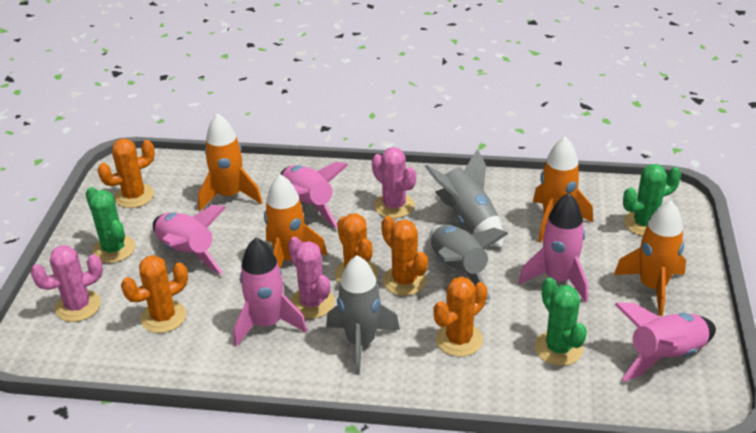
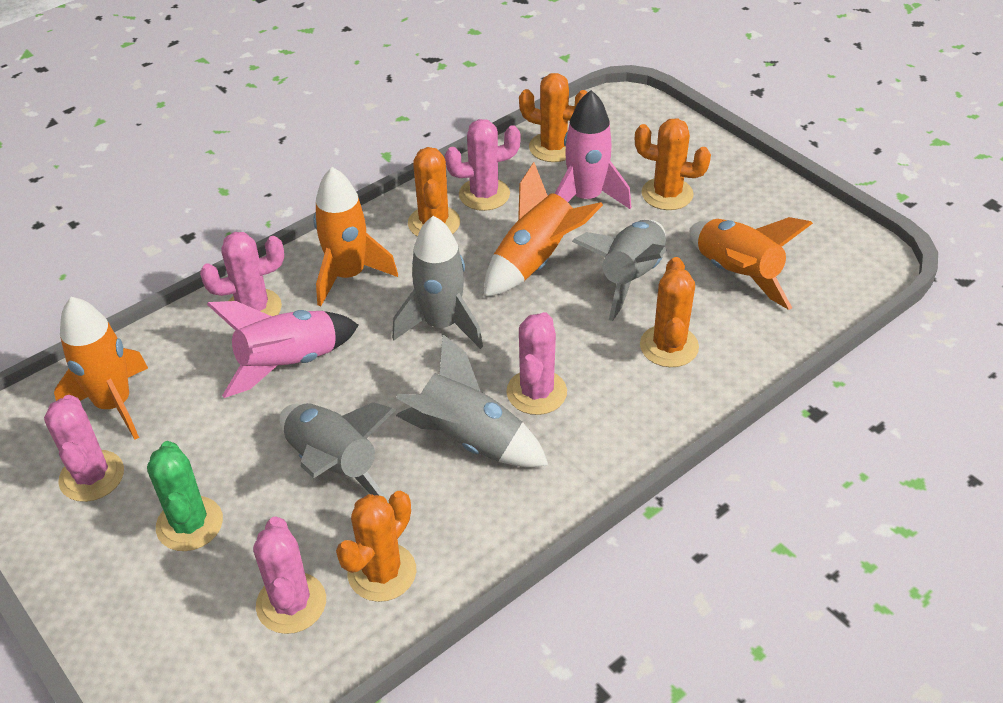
green cactus: [86,187,135,263] [535,277,587,366] [623,164,681,236] = 3 -> [147,441,223,551] = 1
grey rocket: [326,255,400,375] [425,149,504,248] [430,224,508,300] = 3 -> [279,402,396,503] [392,216,483,349] [396,334,548,467] [572,220,666,321] = 4
pink cactus: [31,245,103,322] [288,237,335,319] [372,147,416,218] = 3 -> [44,395,124,502] [200,232,284,316] [253,516,326,634] [445,119,521,211] [506,312,567,415] = 5
pink rocket: [153,205,226,275] [234,237,307,347] [280,162,348,228] [519,193,588,302] [614,303,716,382] = 5 -> [207,301,359,398] [555,90,631,209] = 2

